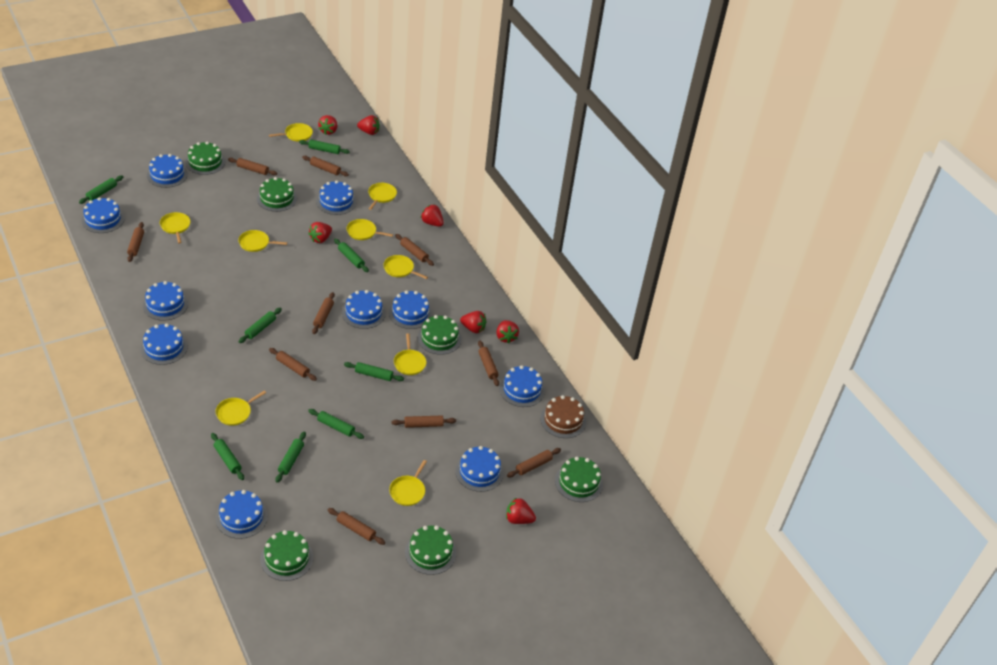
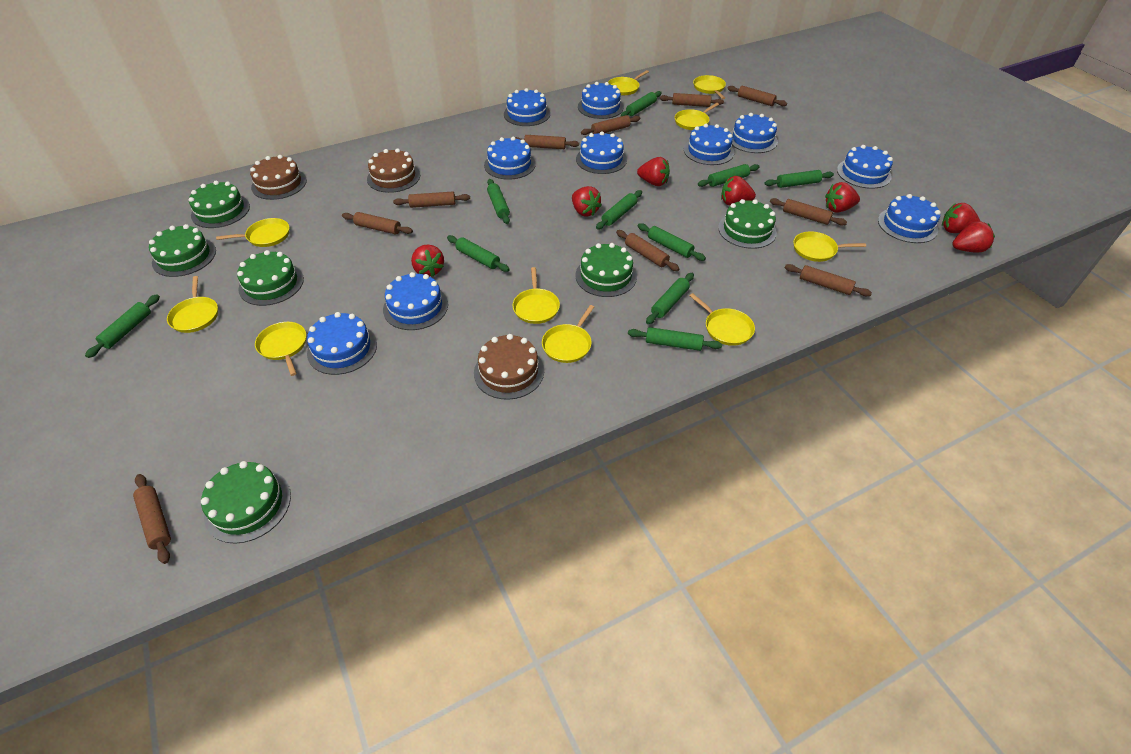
brown cake: [540,395,586,438] = 1 -> [250,155,307,200] [367,149,420,193] [474,334,544,400] = 3
green rolling pin: [79,176,123,204] [211,433,244,480] [239,308,282,343] [276,432,306,483] [299,140,350,154] [308,409,364,439] [334,239,369,272] [344,362,404,381] = 8 -> [85,294,160,358] [447,235,510,272] [487,179,510,224] [596,190,642,230] [621,91,662,116] [628,327,722,351] [638,223,706,261] [646,273,694,324] [698,164,760,187] [765,170,834,188] = 10
yellow pan: [160,212,190,244] [215,391,266,426] [238,230,287,252] [269,123,313,142] [346,219,393,240] [368,183,397,210] [383,255,428,279] [389,460,427,506] [394,333,426,375] = 9 -> [167,276,218,333] [216,218,289,247] [255,322,306,376] [513,267,560,324] [542,305,594,363] [608,70,649,95] [675,103,719,130] [690,293,755,346] [693,75,726,99] [793,231,866,262] = 10

